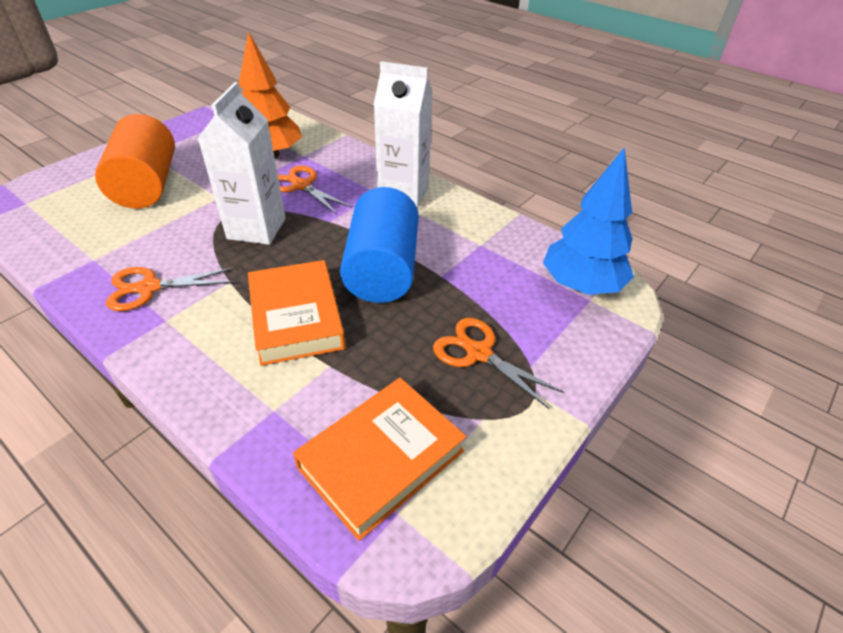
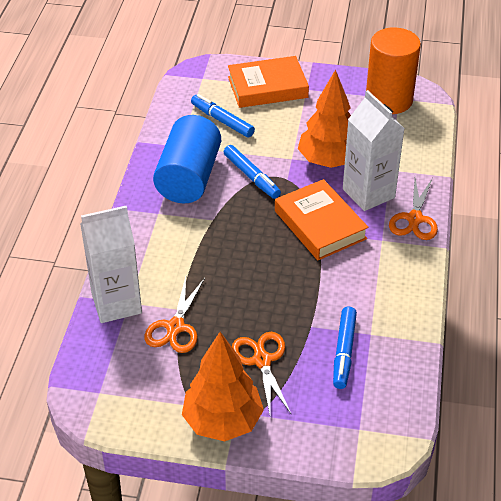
blue marker: none = 0 -> [191,94,255,137] [224,145,281,199] [333,307,357,389] = 3
blue tree: [543,147,634,295] = 1 -> none = 0
orange tree: [239,31,302,158] = 1 -> [182,332,264,441] [298,69,351,168] = 2

